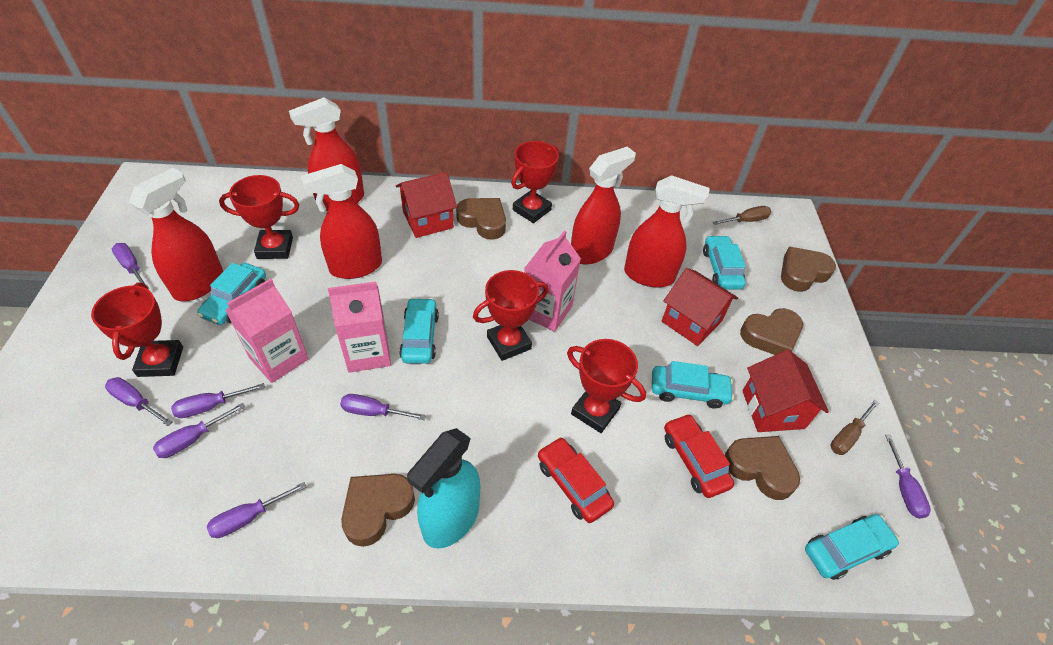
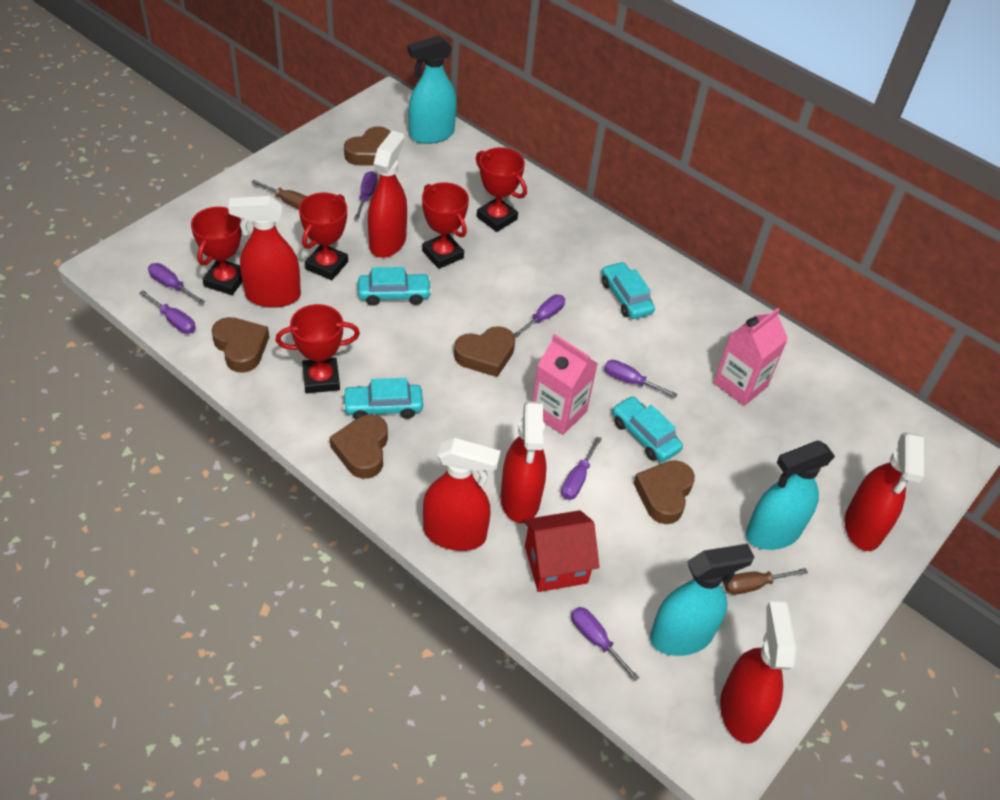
pink carton: [226,279,309,383] [328,281,391,373] [524,231,581,332] = 3 -> [532,334,598,435] [714,308,788,406] = 2
red car: [538,437,614,523] [664,414,734,498] = 2 -> none = 0
red house: [396,172,457,238] [662,268,738,346] [742,350,829,432] = 3 -> [523,510,599,592] = 1
red spray bottle: [129,168,223,301] [289,97,364,211] [301,164,382,279] [571,146,636,264] [624,175,710,288] = 5 -> [228,196,301,308] [368,131,407,258] [423,438,501,551] [500,401,546,523] [720,601,797,744] [845,432,924,551] = 6
turquoise car: [197,263,266,325] [399,298,439,364] [652,361,734,409] [703,235,746,290] [805,514,900,580] = 5 -> [342,378,423,420] [358,267,432,306] [602,262,655,319] [612,396,683,462] = 4
turquoise spray bottle: [407,428,480,549] = 1 -> [407,36,457,144] [650,544,754,656] [746,441,835,550] = 3

